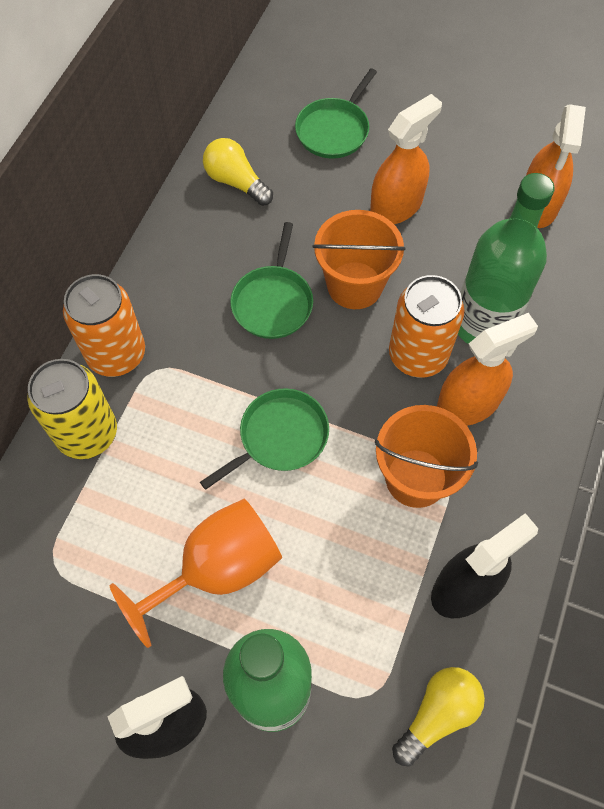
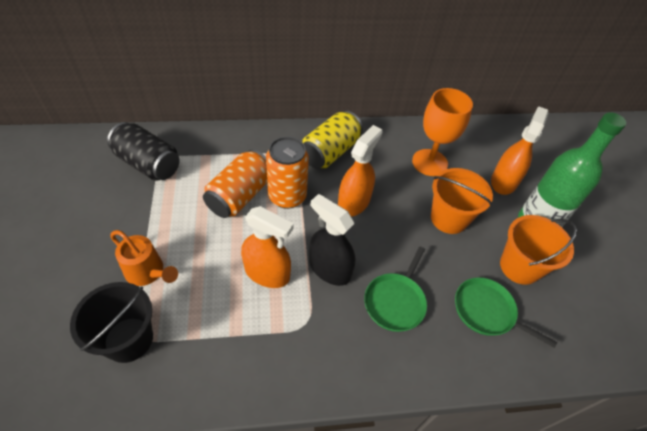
black bucket: none = 0 -> [70,282,153,363] = 1
black can: none = 0 -> [107,122,180,181] = 1
black spray bottle: [108,676,207,759] [431,513,538,618] = 2 -> [309,194,355,286] = 1
green bottle: [223,629,312,732] [458,173,555,344] = 2 -> [518,112,626,227] = 1
green pan: [200,388,329,490] [230,222,313,339] [295,68,377,159] = 3 -> [364,247,427,332] [455,277,557,348] = 2
orange watering can: none = 0 -> [110,230,178,286] = 1
yellow light bulb: [203,138,273,206] [392,667,485,767] = 2 -> none = 0

